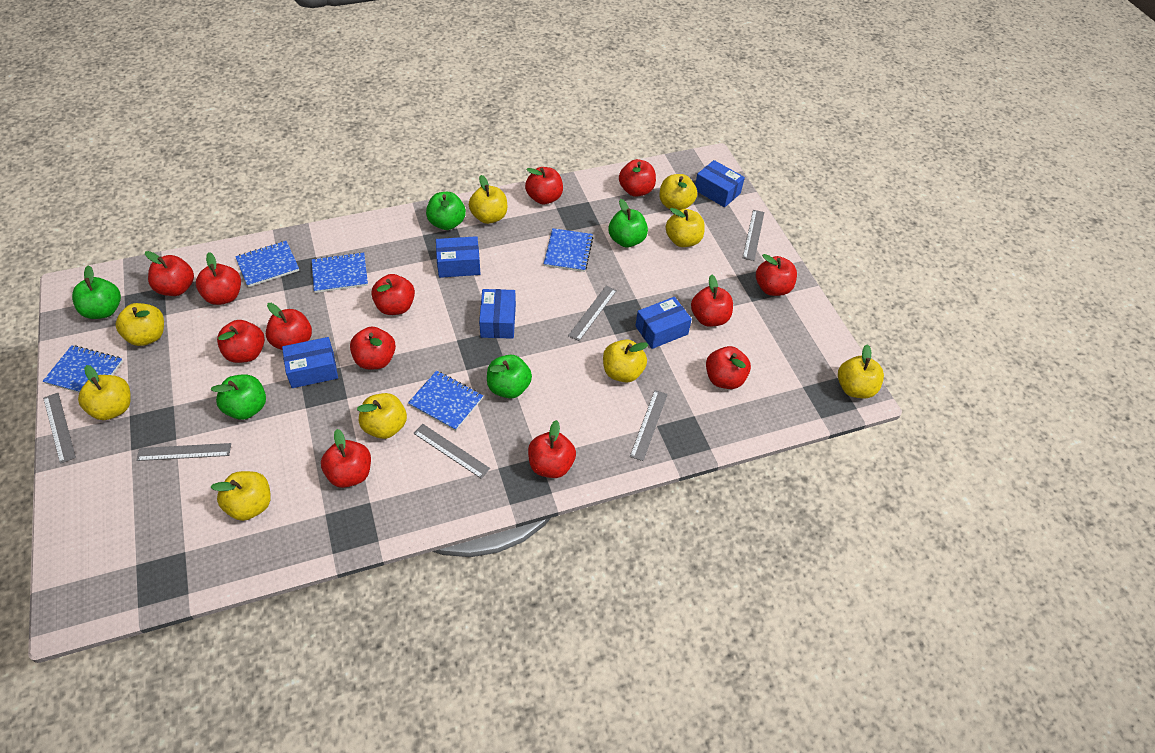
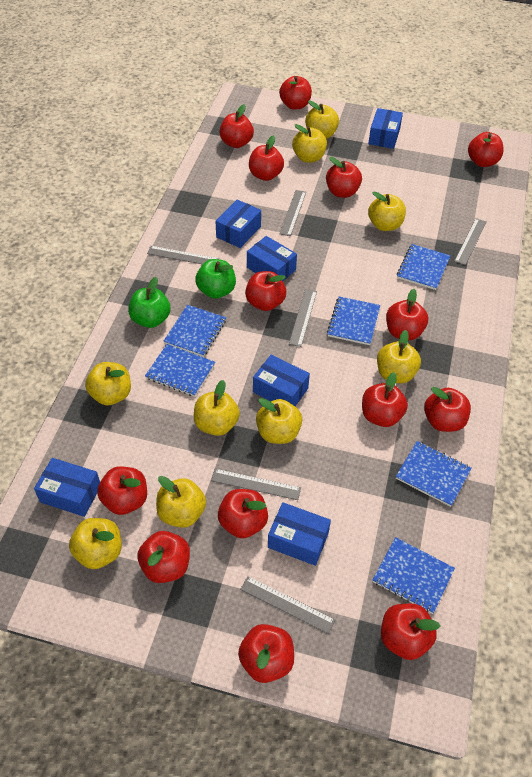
blue box: [282,337,338,388] [436,236,480,278] [479,289,516,339] [635,297,692,349] [695,160,745,207] = 5 -> [34,458,100,517] [215,200,261,248] [247,236,297,281] [253,355,310,406] [268,502,331,566] [368,108,403,149] = 6
blue notebook: [43,345,123,393] [235,241,299,287] [312,252,368,293] [408,371,483,431] [544,228,593,272] = 5 -> [145,344,215,397] [164,305,226,357] [327,296,380,345] [373,537,455,614] [396,441,472,507] [397,244,450,290] = 6
green apple: [72,265,121,319] [211,374,266,420] [426,192,466,230] [487,355,532,399] [608,199,648,248] = 5 -> [128,277,170,328] [195,259,236,299] = 2
red apple: [145,251,194,296] [196,252,241,305] [217,320,265,363] [266,303,312,350] [321,429,371,488] [350,326,396,369] [371,274,415,315] [525,167,563,204] [528,420,576,478] [619,159,656,197] [691,275,733,327] [706,346,751,389] [756,254,797,296] = 13 -> [97,466,147,515] [138,531,190,583] [218,489,268,538] [220,104,254,148] [238,624,294,683] [245,271,286,311] [249,135,284,181] [279,76,312,110] [326,157,362,198] [362,372,408,427] [381,604,441,660] [386,289,428,340] [424,387,471,432] [468,132,503,167] = 14

